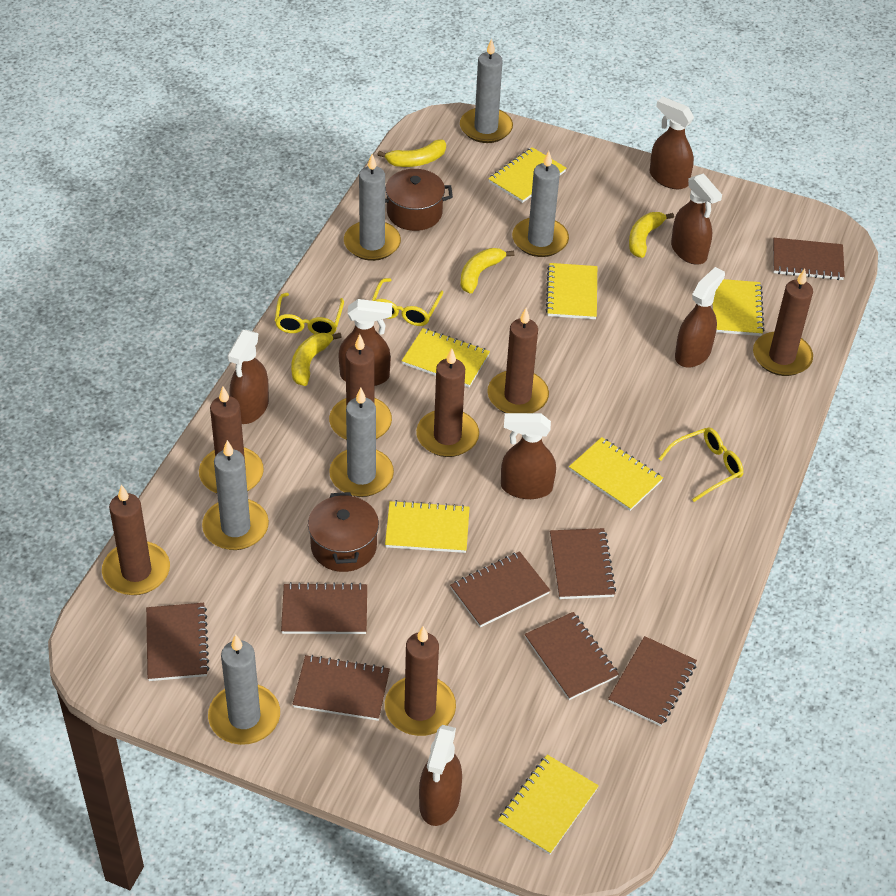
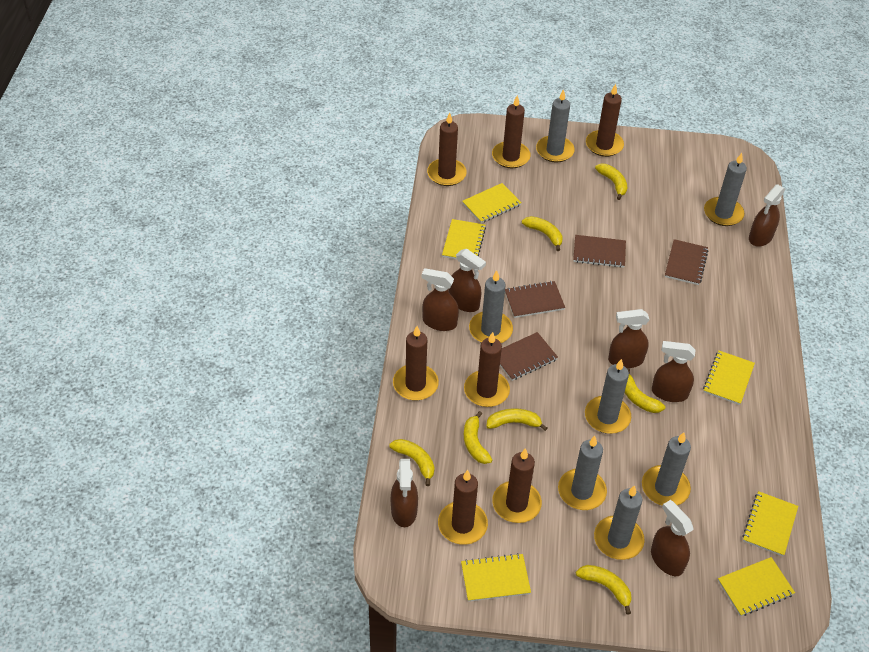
brown notebook: [146,603,209,681] [281,582,367,634] [292,655,390,721] [450,551,550,628] [525,612,619,700] [550,528,616,599] [608,636,697,726] [773,238,845,280] = 8 -> [500,332,558,381] [505,281,565,318] [573,235,626,268] [665,239,708,285] = 4
brown pot: [308,492,379,572] [385,169,453,231] = 2 -> none = 0
grey candle: [202,440,269,550] [208,634,280,745] [329,388,394,497] [344,154,401,261] [460,39,513,143] [512,151,569,257] = 6 -> [469,270,513,343] [536,89,575,163] [558,436,607,510] [585,359,631,434] [594,485,645,560] [642,432,691,506] [704,153,747,226] = 7
yellow banana: [291,333,341,386] [377,140,446,167] [460,248,514,294] [629,212,674,258] = 4 -> [389,439,435,486] [464,411,492,464] [486,408,547,431] [522,216,563,251] [576,565,632,615] [595,164,627,200] [624,368,665,413] = 7
yellow glasses: [275,293,344,335] [371,278,443,326] [659,427,743,502] = 3 -> none = 0
yellow notebook: [385,500,470,553] [402,328,490,387] [488,147,566,203] [498,755,599,855] [546,263,597,319] [569,437,663,511] [712,279,764,336] = 7 -> [442,219,486,259] [461,553,531,602] [462,183,522,223] [703,351,755,405] [718,557,795,616] [742,491,798,556] = 6

